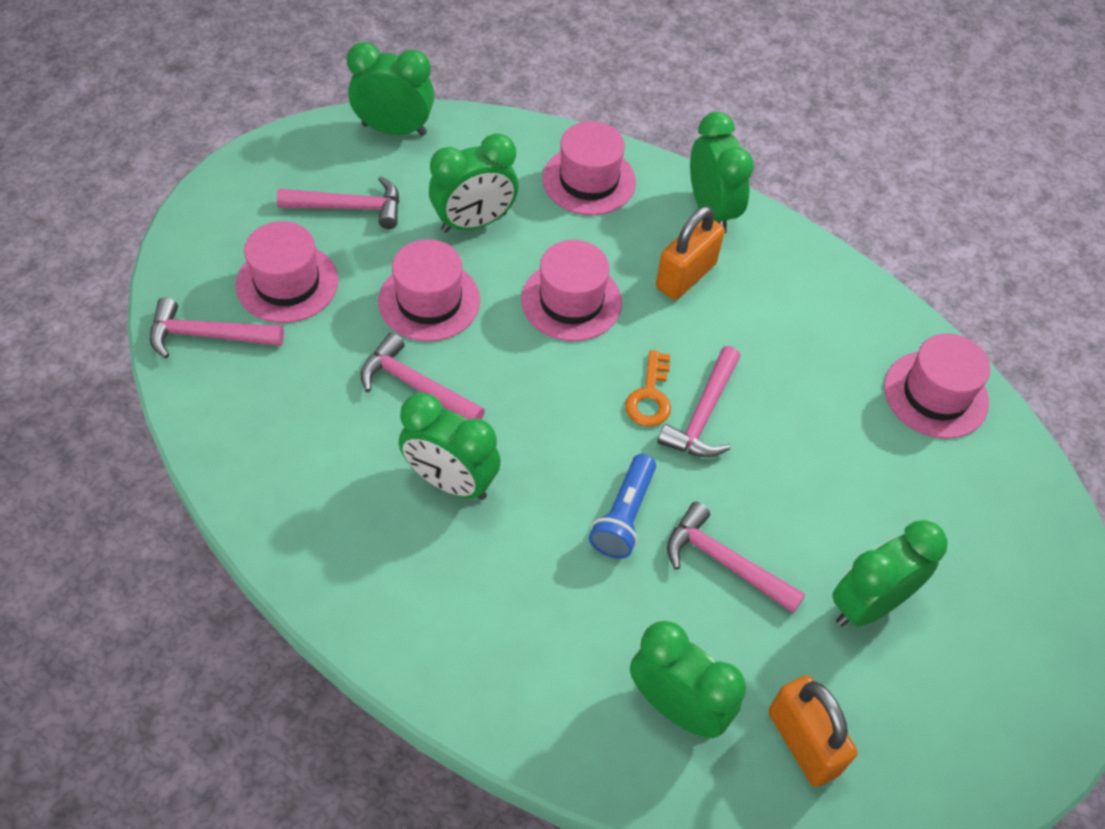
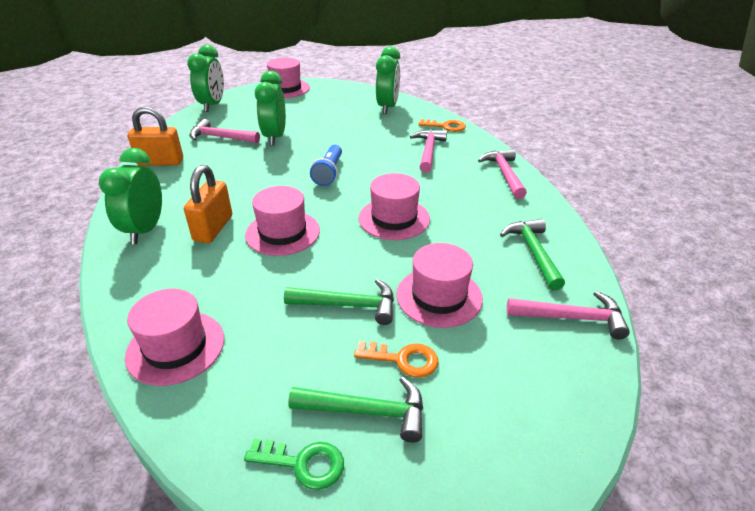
green clock: [347,42,434,136] [399,393,501,500] [429,133,518,233] [630,621,746,738] [690,112,754,233] [832,520,948,627] = 6 -> [99,148,162,244] [187,44,224,112] [255,71,286,146] [376,46,400,114] = 4
green hammer: none = 0 -> [284,279,394,325] [288,377,423,443] [500,219,565,290] = 3
green key: none = 0 -> [244,439,344,490] = 1
orange key: [625,350,671,427] = 1 -> [354,341,439,378] [418,119,466,132] = 2
pink hammer: [150,298,284,358] [277,176,400,229] [361,333,485,420] [657,346,741,457] [667,502,806,614] = 5 -> [189,119,260,143] [410,129,447,173] [478,149,527,199] [507,291,630,339] = 4

